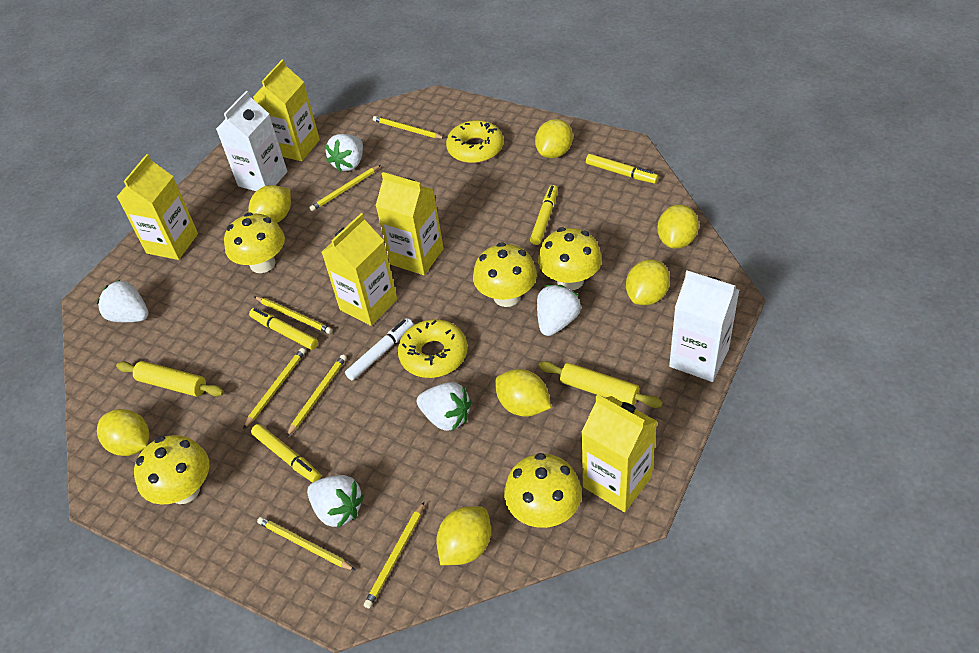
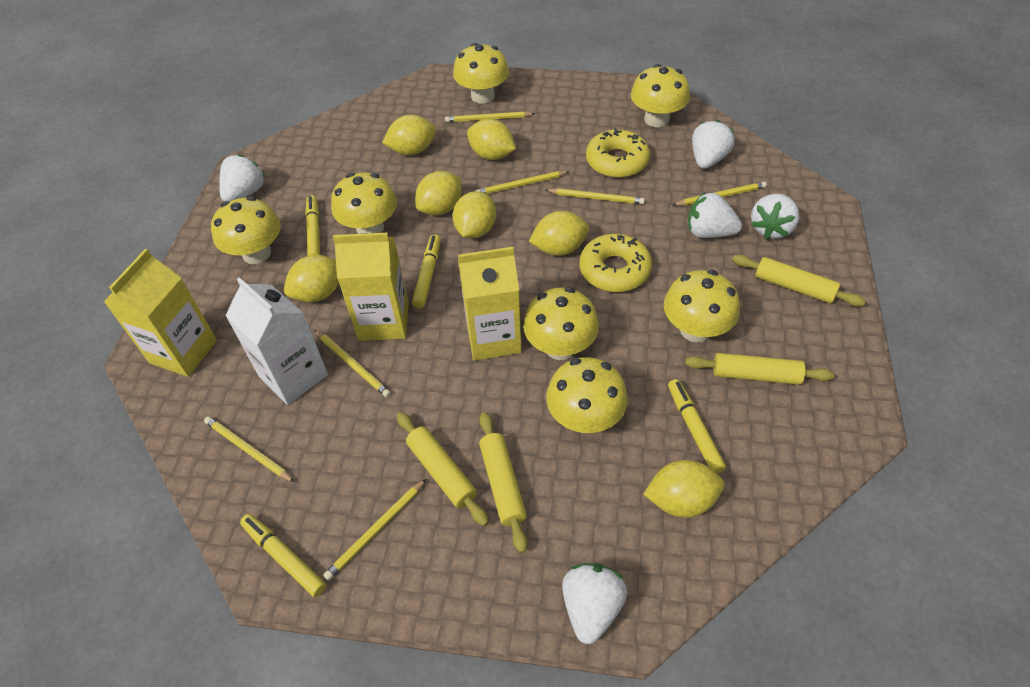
white carton: [216,91,287,191] [669,270,739,382] = 2 -> [225,277,328,405] = 1
white marker: [345,318,413,381] = 1 -> none = 0
yellow carton: [117,154,198,260] [253,59,320,161] [322,213,397,326] [376,172,444,275] [581,394,657,512] = 5 -> [104,249,217,377] [333,233,409,341] [458,247,522,361] = 3
yellow mushroom: [134,435,209,505] [224,212,285,273] [473,242,537,307] [504,453,582,528] [538,227,602,291] = 5 -> [211,196,281,264] [331,173,397,234] [453,43,509,104] [523,287,599,360] [546,357,628,433] [631,64,690,127] [664,270,740,343] = 7
yellow rolling pin: [116,361,224,397] [539,361,663,408] = 2 -> [397,412,489,526] [479,412,528,553] [685,353,834,385] [732,255,866,307] = 4

